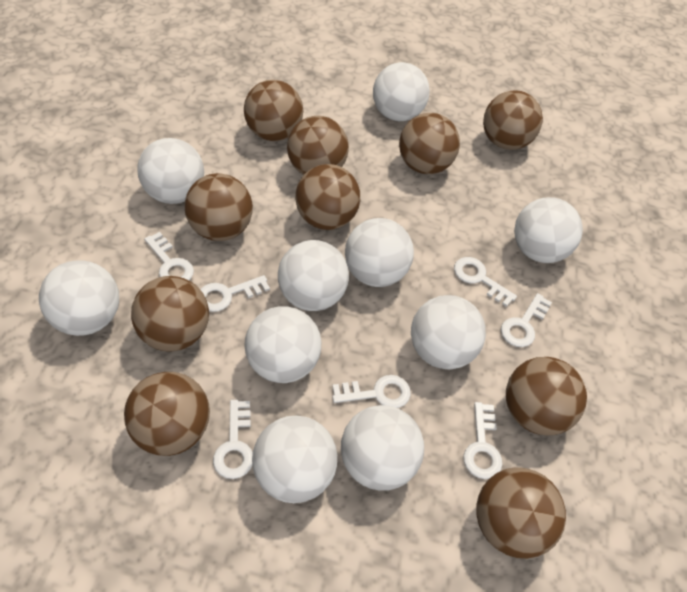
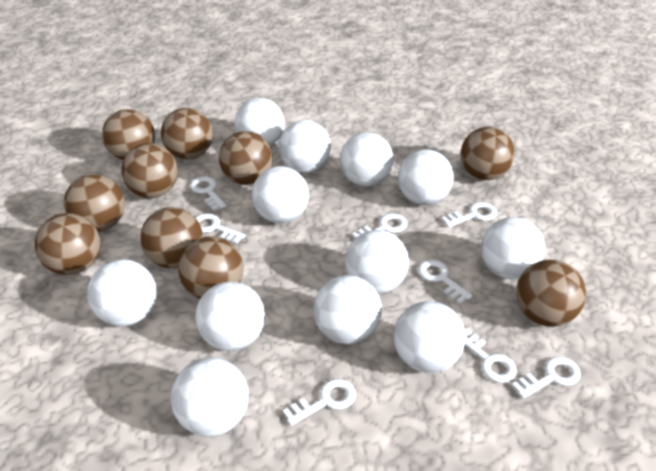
white ball: [39,260,119,336] [137,138,204,204] [244,306,321,383] [252,416,337,503] [278,240,349,311] [341,405,424,491] [345,218,414,287] [373,62,430,121] [411,295,486,369] [514,197,583,263] = 10 -> [87,259,157,326] [171,358,249,436] [195,282,265,351] [234,98,285,146] [252,166,309,223] [279,120,331,173] [313,275,382,344] [340,133,394,186] [345,230,409,294] [394,301,466,373] [398,149,454,205] [481,217,545,280] = 12
white key: [144,232,194,280] [200,275,270,312] [213,400,253,479] [332,375,411,408] [454,257,517,307] [463,402,502,479] [501,293,552,347] = 7 -> [190,176,226,211] [195,213,246,244] [283,379,356,426] [352,213,408,238] [418,260,473,304] [441,202,497,227] [465,329,517,383] [512,357,581,399] = 8

